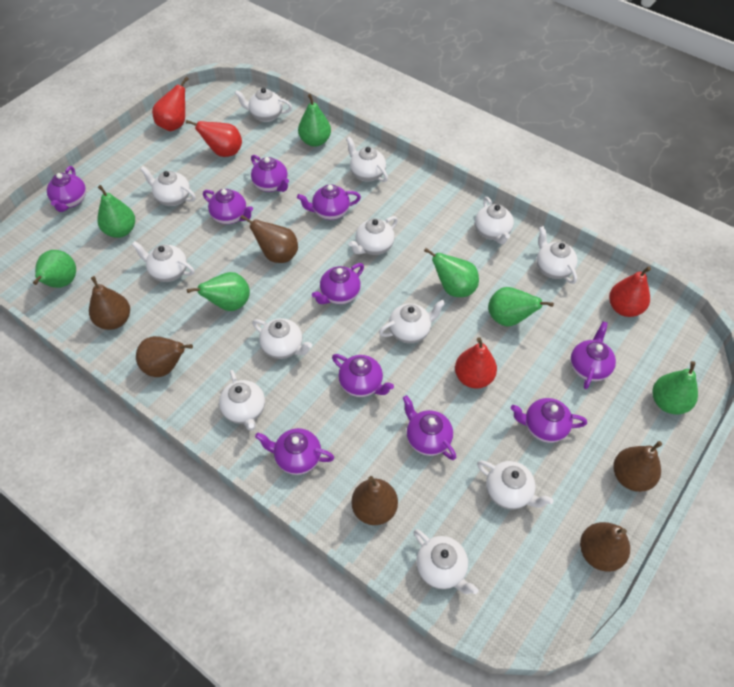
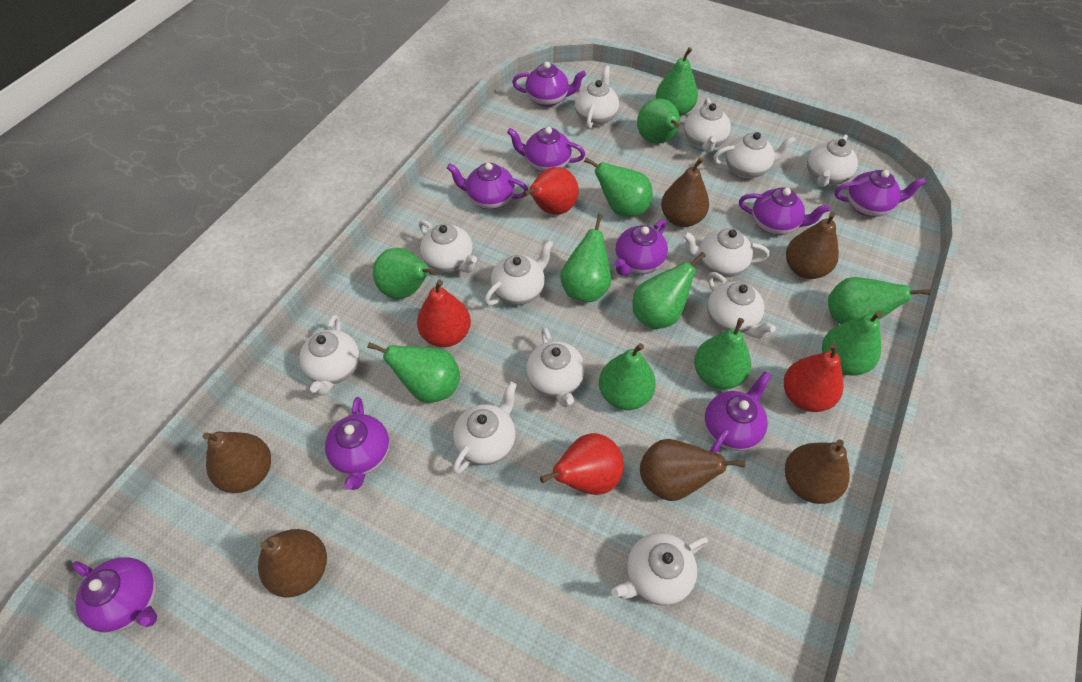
green pear: [33,250,76,288] [97,185,135,238] [187,272,250,311] [298,94,331,147] [424,248,479,297] [488,287,554,326] [652,361,698,414] = 7 -> [367,342,460,403] [373,248,437,299] [560,214,611,302] [584,157,653,217] [599,343,656,410] [632,252,706,329] [637,99,680,144] [656,47,698,116] [694,318,751,389] [822,311,883,375] [828,277,931,324] = 11
purple teapot: [47,166,86,212] [203,189,253,224] [251,155,289,192] [255,428,335,475] [297,184,361,220] [312,263,364,304] [332,354,394,397] [403,395,456,460] [511,398,587,443] [570,321,616,389] = 10 -> [72,557,157,633] [325,397,390,490] [447,163,528,209] [507,127,585,172] [512,62,586,107] [615,220,668,276] [704,371,771,453] [739,187,830,235] [835,170,926,217] = 9

